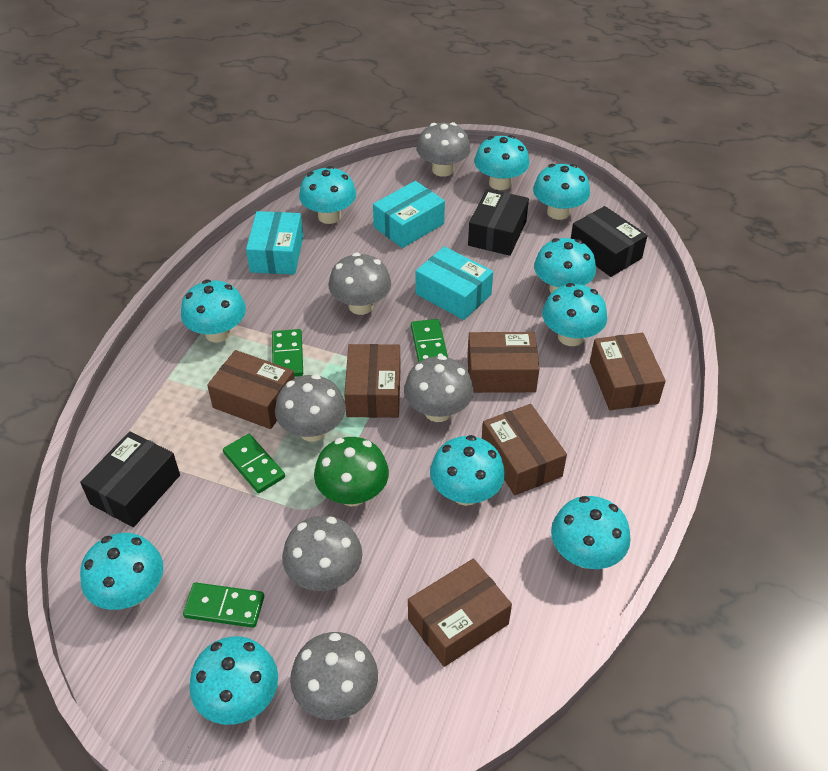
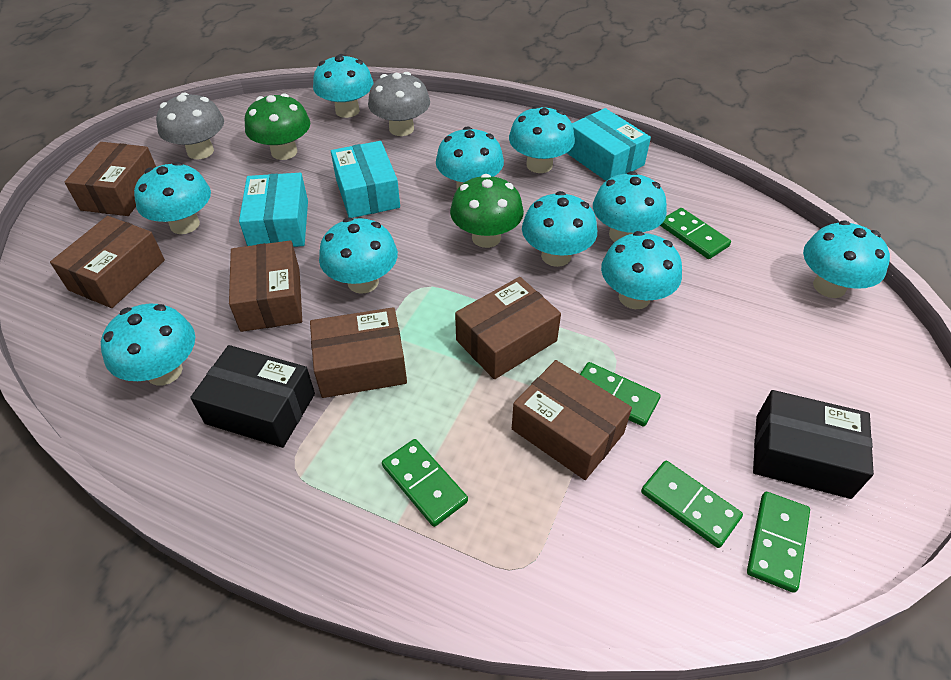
black box: [80,431,180,527] [468,189,529,256] [571,206,647,277] = 3 -> [190,345,315,448] [753,390,874,499] = 2
green domino: [183,582,264,628] [223,434,285,493] [272,329,303,377] [411,319,448,362] = 4 -> [382,439,468,527] [580,362,660,427] [641,461,743,548] [660,208,731,259] [747,492,810,593] = 5
green mushroom: [314,437,389,506] = 1 -> [245,93,310,160] [450,174,524,248] = 2
grey mushroom: [275,374,346,442] [282,516,363,591] [290,632,378,720] [329,253,391,315] [404,355,473,422] [417,122,471,177] = 6 -> [156,93,224,159] [368,72,430,136] = 2

